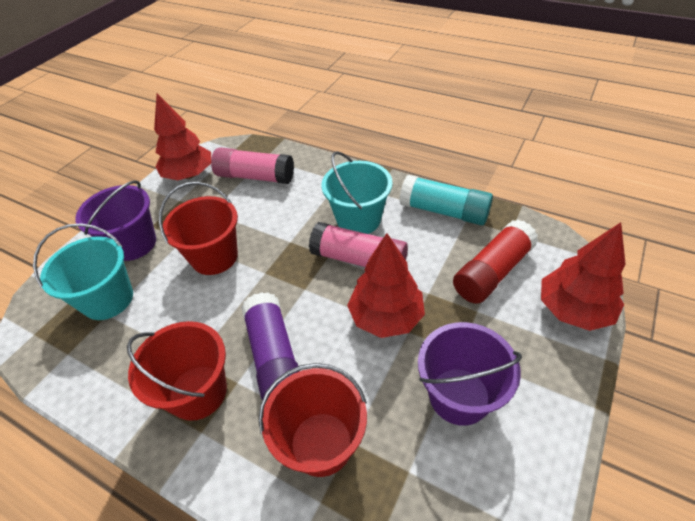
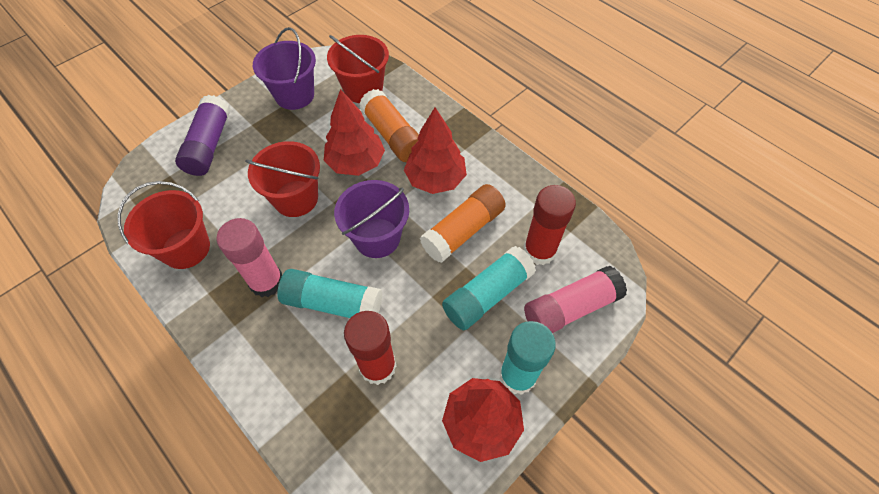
orange glue stick: none = 0 -> [359,89,419,162] [420,184,506,263] = 2
red glue stick: [453,220,538,304] = 1 -> [344,311,396,385] [523,185,576,265] = 2
turquoise bucket: [33,223,133,320] [321,151,393,234] = 2 -> none = 0
turquoise glue stick: [399,175,493,225] = 1 -> [277,269,382,318] [442,246,536,330] [500,321,556,395] = 3

